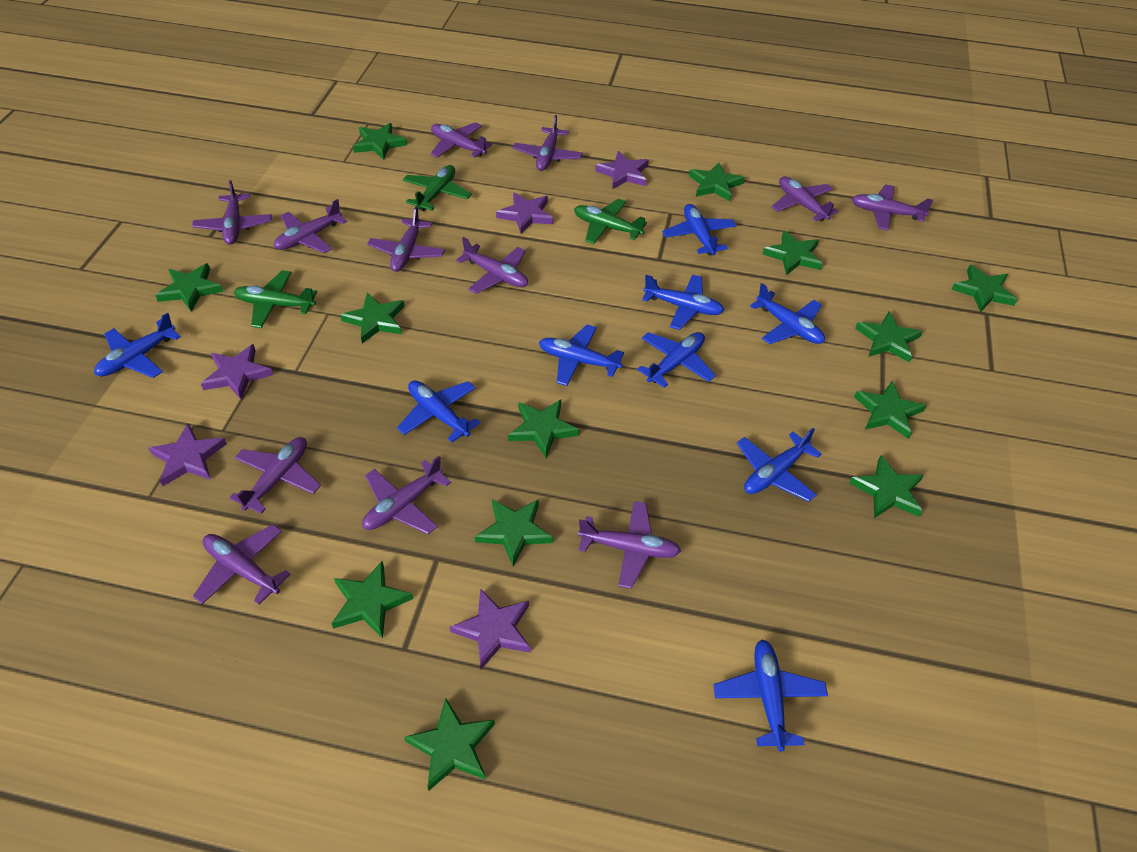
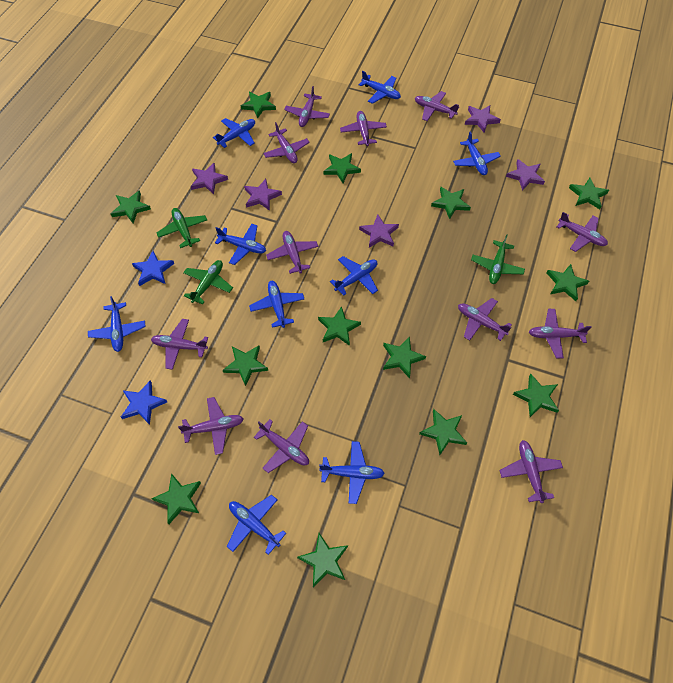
blue star: none = 0 -> [121,381,167,425] [132,251,174,286] = 2

